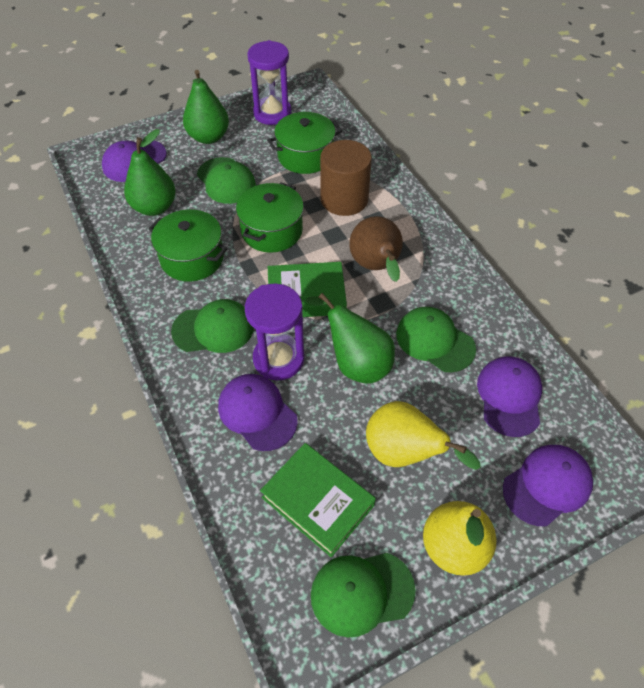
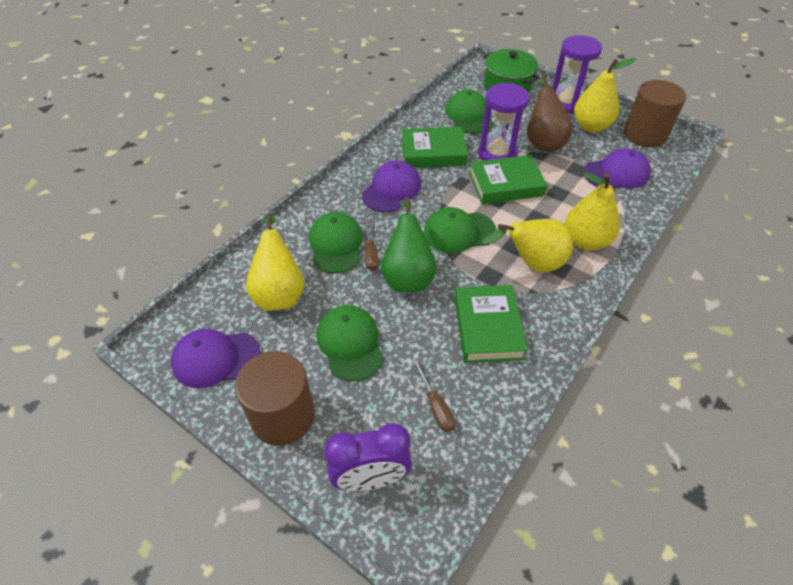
brown cylinder: [320,140,372,216] = 1 -> [235,351,315,446] [624,80,686,148] = 2
brown screwdriver: none = 0 -> [364,218,379,271] [412,358,455,432] = 2
green book: [260,443,376,557] [268,262,347,317] = 2 -> [402,127,468,168] [454,285,528,363] [469,155,547,204] = 3
green pear: [124,129,176,216] [183,70,229,144] [306,293,395,384] = 3 -> [381,197,437,292] = 1
green pot: [148,209,227,282] [236,183,304,253] [267,112,342,174] = 3 -> [483,49,540,93] = 1
purple cap: [102,141,167,182] [218,374,298,451] [477,356,542,437] [503,445,593,526] = 4 -> [171,329,261,388] [362,161,421,212] [583,148,651,189] = 3
purple clock: none = 0 -> [324,423,412,491] = 1
yellow pear: [366,401,481,470] [423,501,497,576] = 2 -> [246,213,304,311] [482,219,573,272] [565,172,620,251] [574,58,636,132] = 4

